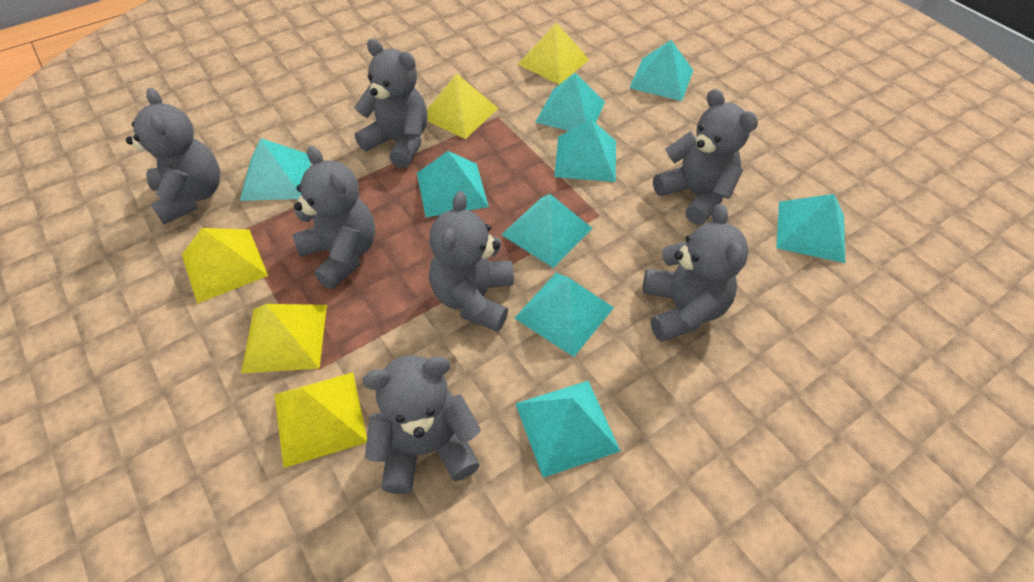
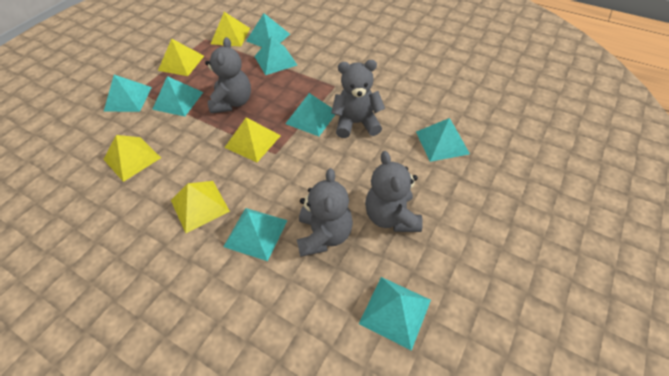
grey teddy bear: [126,88,220,224] [292,146,375,289] [354,39,428,168] [363,355,481,494] [429,191,514,332] [642,204,749,341] [653,89,758,225] = 7 -> [205,37,251,113] [297,168,353,257] [331,60,385,138] [365,151,423,232] = 4
turquoise pyramid: [240,138,311,201] [417,151,489,217] [501,194,593,268] [515,273,614,357] [515,381,620,478] [536,73,605,131] [554,119,616,182] [629,40,693,101] [776,194,845,263] = 9 -> [103,75,152,112] [152,76,203,117] [223,208,288,261] [246,13,290,47] [254,36,297,75] [285,93,335,136] [359,277,431,351] [416,118,470,162] = 8

